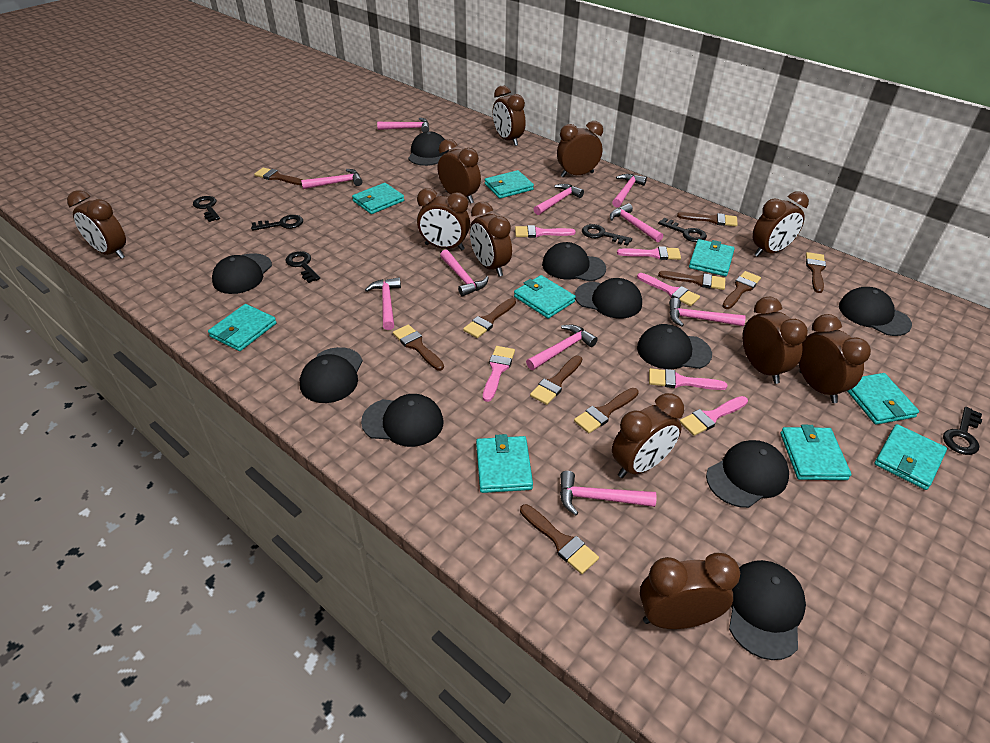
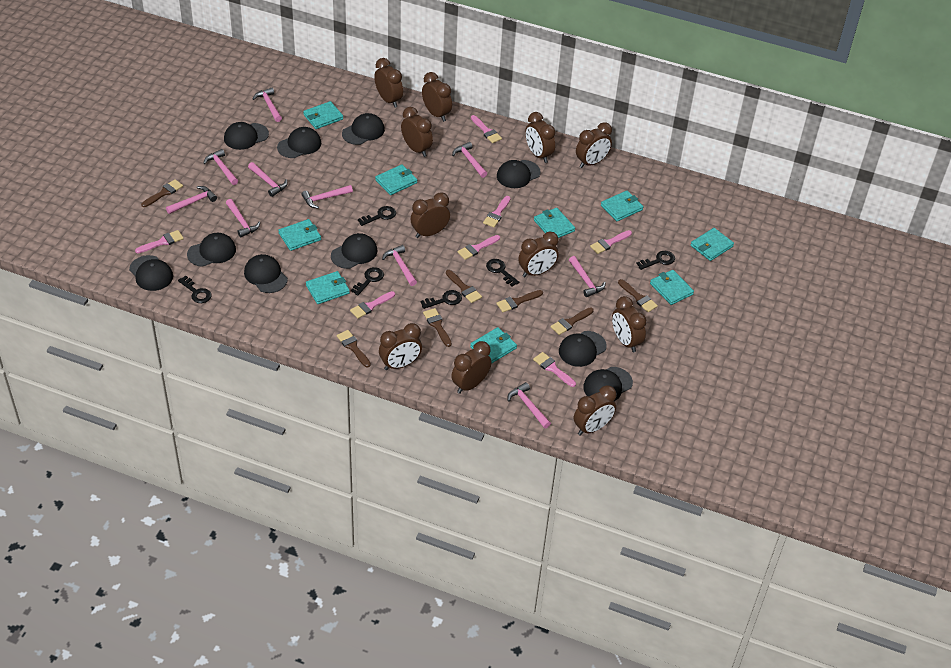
brown brush: [254,167,302,185] [393,324,444,371] [463,298,516,338] [520,504,599,574] [530,355,582,405] [574,388,639,433] [658,271,725,290] [677,212,738,226] [722,271,761,309] [806,252,826,293] = 10 -> [141,179,183,207] [337,330,371,367] [423,308,452,347] [446,270,482,303] [496,290,543,312] [551,307,594,335] [618,279,658,312] = 7
pink brush: [483,346,515,402] [515,225,576,238] [617,246,681,260] [637,273,700,306] [649,368,727,390] [680,396,748,436] = 6 -> [135,230,184,253] [350,291,395,319] [457,235,500,260] [471,115,502,143] [483,196,511,227] [533,352,576,387] [590,230,632,254] = 7

